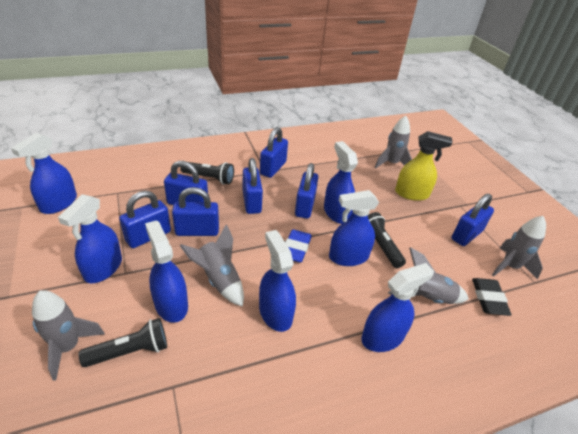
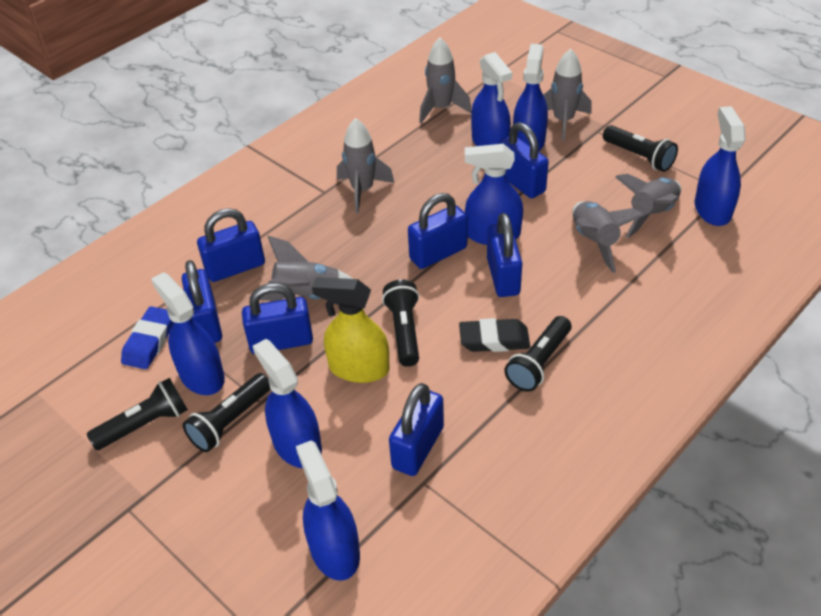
black flashlight: [79,318,167,367] [180,162,234,184] [368,212,406,268] = 3 -> [87,378,188,450] [183,373,270,452] [382,279,419,367] [504,316,571,392] [603,125,678,172] = 5
grey rocket: [32,290,105,381] [180,224,244,307] [375,116,412,168] [388,248,469,304] [492,216,546,279] = 5 -> [260,236,353,301] [337,118,394,213] [419,38,472,123] [544,49,592,141] [572,201,645,273] [615,174,681,238] = 6

